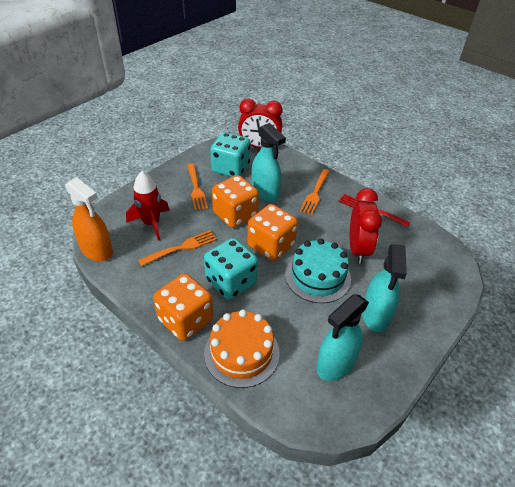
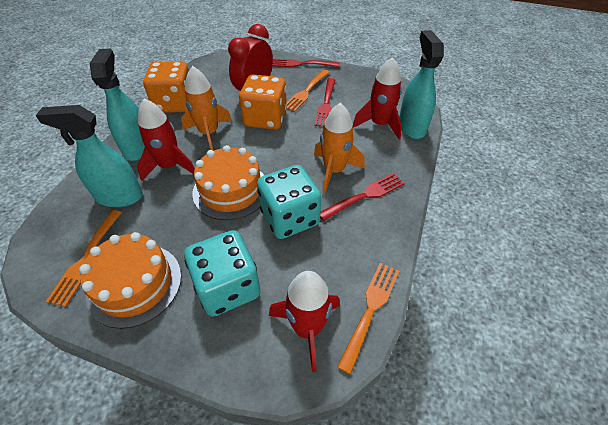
orange cake: [204,309,280,388] = 1 -> [79,232,181,329] [193,145,265,220] = 2
orange dice: [153,273,213,341] [212,175,259,228] [248,204,298,261] = 3 -> [143,61,189,113] [239,74,287,130] = 2
orange rocket: none = 0 -> [181,66,232,150] [314,103,365,193] = 2
orange spray bottle: [65,177,113,261] = 1 -> none = 0
red clock: [238,99,283,148] [350,188,382,263] = 2 -> [228,24,273,91] = 1
red fork: [338,194,411,228] = 1 -> [272,59,339,67] [314,78,335,127] [320,173,405,221] = 3
red rocket: [126,171,170,241] = 1 -> [137,98,195,181] [269,271,340,372] [353,57,402,139] = 3
turquoise cake: [285,239,351,303] = 1 -> none = 0

